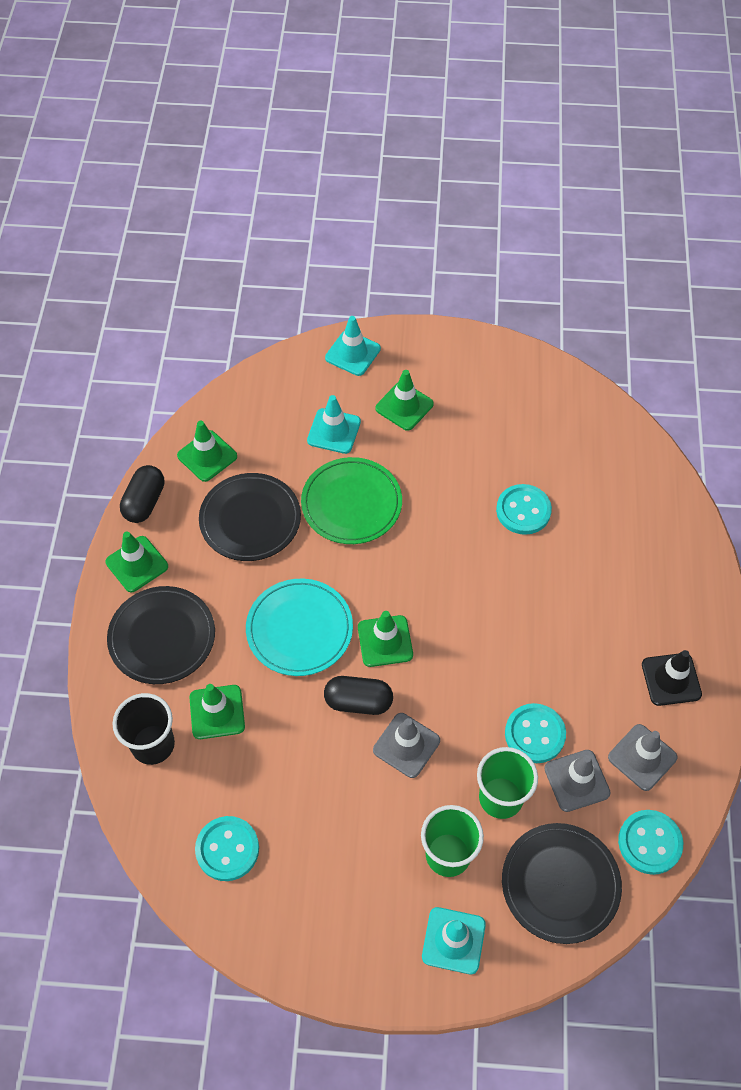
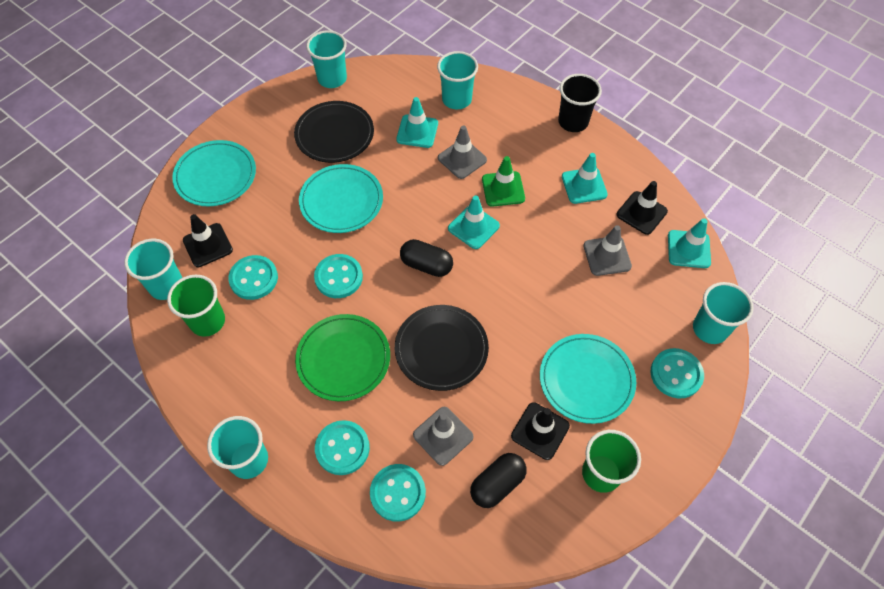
black plate: [107,586,215,684] [199,473,301,561] [502,823,622,944] = 3 -> [294,101,374,163] [395,305,489,391] = 2
black traffic cone: [642,650,702,706] = 1 -> [183,214,233,267] [511,402,570,460] [617,181,668,235] = 3
green traffic cone: [105,532,168,592] [177,421,237,482] [189,684,245,739] [358,611,413,667] [375,370,434,431] = 5 -> [482,156,525,207] = 1
turquoise button: [195,816,259,881] [496,484,552,535] [505,703,566,763] [618,810,683,875] = 4 -> [228,255,278,300] [314,254,363,298] [315,420,370,475] [370,464,426,522] [650,348,704,398] = 5
turquoise cup: none = 0 -> [124,239,182,300] [207,416,268,479] [306,30,347,88] [437,51,478,109] [693,282,754,344] = 5
turquoise plate: [246,579,353,676] = 1 -> [172,140,256,207] [299,164,383,233] [540,334,636,424] = 3
turquoise traffic cone: [307,395,361,454] [325,316,381,376] [422,907,486,974] = 3 -> [396,97,438,148] [448,195,500,249] [562,153,608,204] [668,218,711,268] = 4

